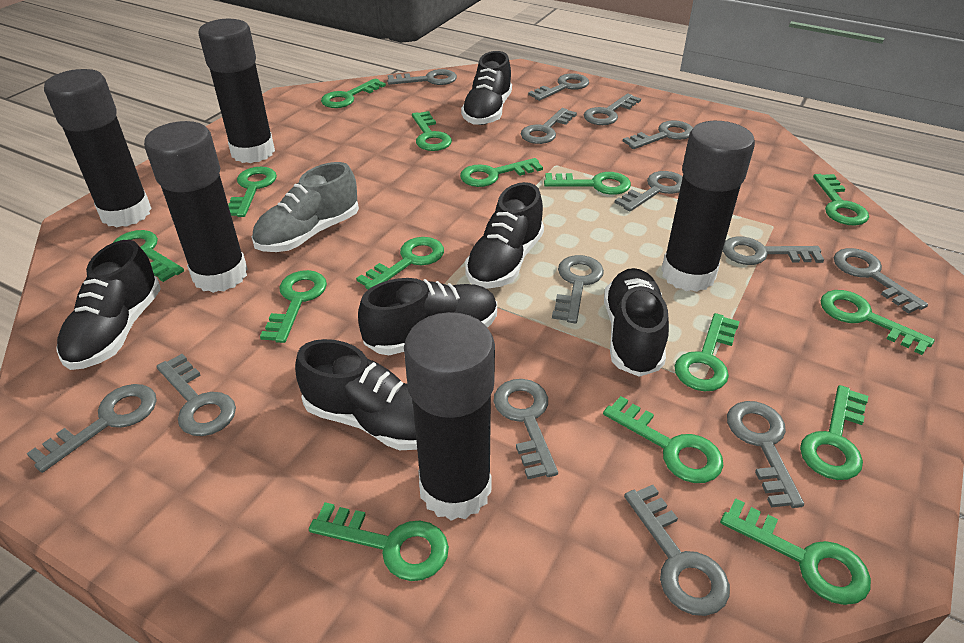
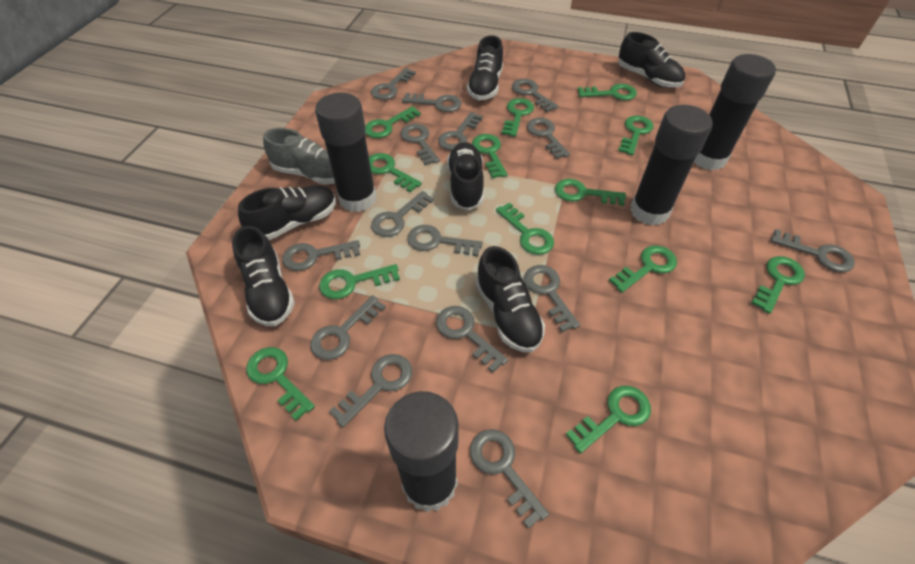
black glue stick: [44,69,152,227] [144,121,247,293] [198,18,275,163] [404,312,495,521] [661,121,755,292] = 5 -> [315,93,377,212] [384,391,459,512] [630,105,712,225] [694,54,776,170] = 4
green key: [113,230,184,282] [228,167,277,217] [260,270,327,343] [309,502,449,581] [321,78,386,108] [356,237,444,290] [412,111,452,151] [460,158,543,187] [544,172,631,195] [603,396,723,483] [674,313,740,391] [720,498,871,605] [800,385,868,480] [813,174,869,226] [820,290,935,355] = 15 -> [246,347,315,421] [319,264,400,299] [365,106,421,138] [369,153,422,192] [472,134,508,178] [496,202,554,255] [502,98,534,137] [555,179,626,206] [565,386,651,454] [578,84,637,100] [609,245,677,293] [618,116,654,155] [751,256,805,314] = 13
grey key: [26,384,157,473] [156,354,236,436] [387,69,457,85] [494,379,558,479] [521,108,577,144] [528,73,589,101] [552,255,604,323] [584,93,641,125] [615,171,683,212] [623,120,693,149] [624,485,730,616] [723,237,824,265] [727,401,804,508] [834,248,928,314] = 14 -> [282,240,360,271] [310,295,386,360] [329,354,412,427] [371,68,416,100] [371,191,434,237] [401,124,440,165] [402,93,462,112] [407,225,483,256] [436,306,508,373] [438,112,483,151] [470,429,549,529] [512,79,559,112] [524,265,580,332] [527,118,570,159] [771,229,855,272] = 15

